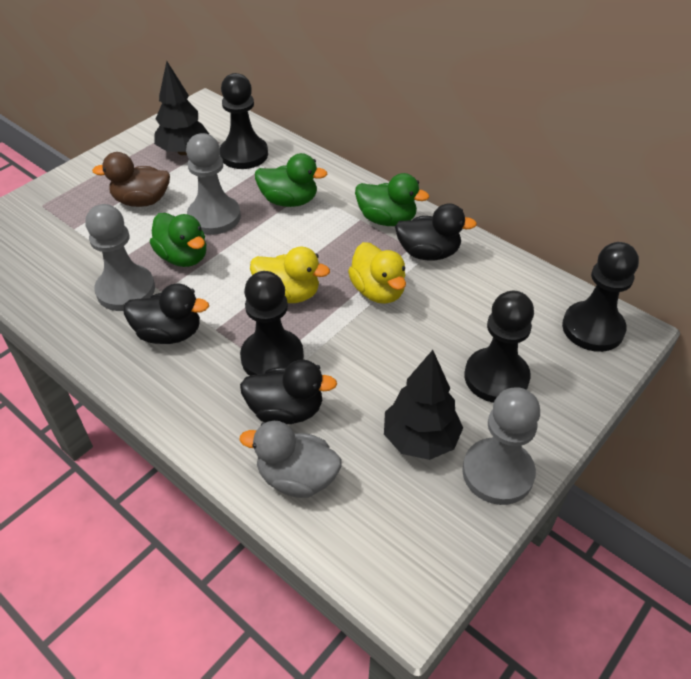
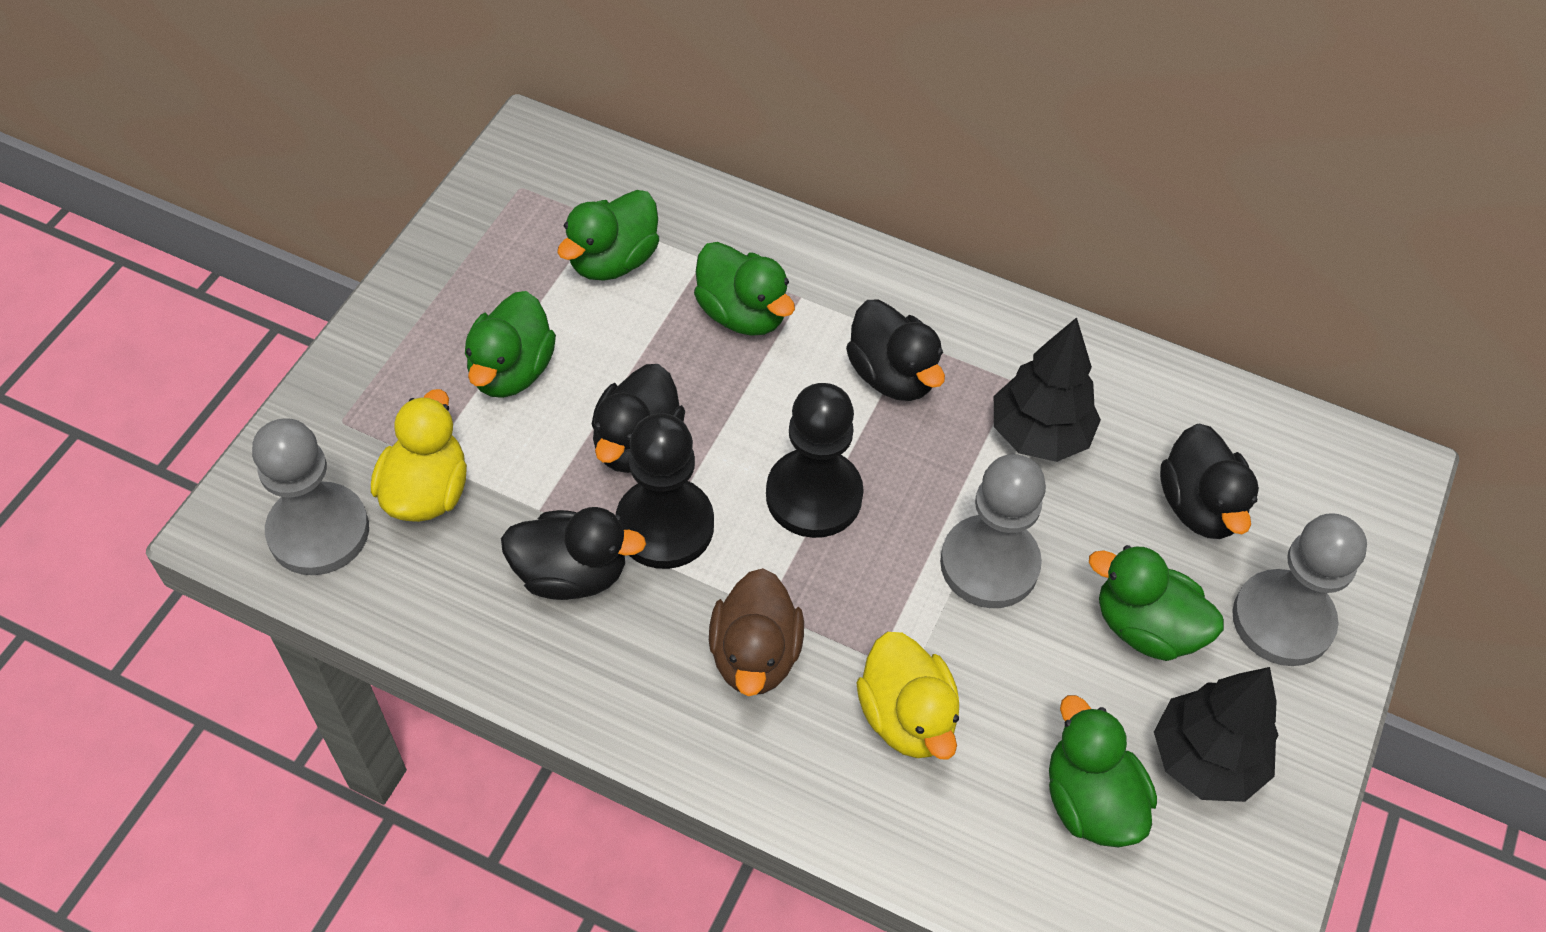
black duck: [124,284,209,344] [240,360,337,424] [395,203,477,260] = 3 -> [501,507,646,600] [591,364,685,473] [846,300,945,401] [1160,423,1259,539] = 4
black pawn: [220,73,268,169] [240,271,304,376] [465,291,534,403] [562,242,639,352] = 4 -> [616,413,714,569] [766,383,864,538] = 2
green duck: [150,213,206,267] [255,153,327,207] [355,173,429,226] = 3 -> [465,291,556,398] [557,190,659,281] [694,242,795,336] [1049,695,1157,847] [1089,545,1224,661] = 5
grey duck: [240,421,342,498] = 1 -> none = 0

